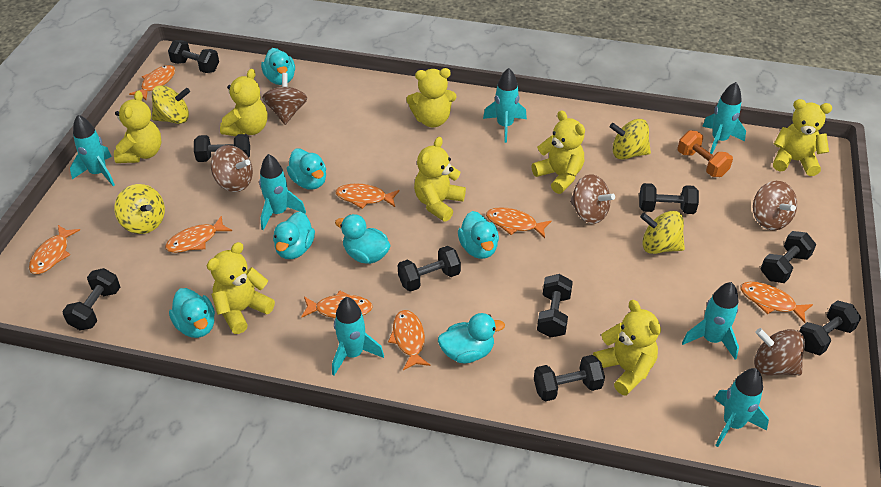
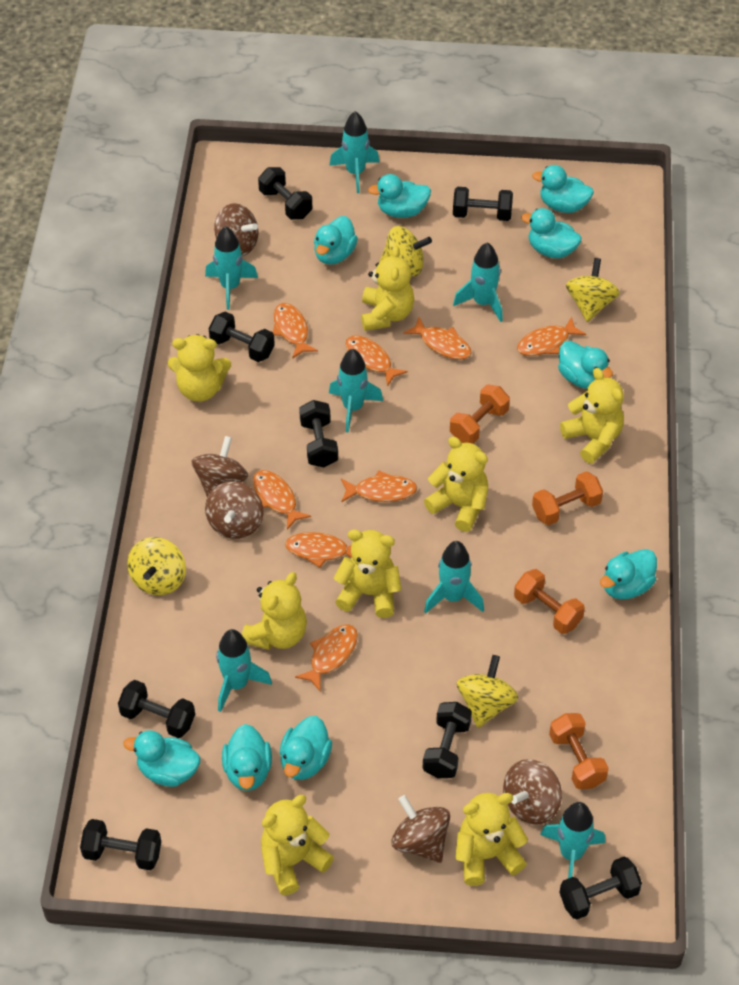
black dumbbell: [62,268,120,330] [168,40,219,73] [194,134,250,162] [398,246,461,292] [534,355,605,401] [537,274,573,338] [639,183,699,214] [761,231,816,283] [799,300,861,355] = 9 -> [80,819,161,870] [118,680,195,738] [209,312,275,362] [258,167,312,220] [299,400,338,467] [423,702,472,778] [453,187,513,221] [559,856,642,920] = 8
orange dumbbell: [677,130,733,177] = 1 -> [450,384,510,444] [514,569,585,634] [532,471,603,525] [549,713,609,789] = 4
turquoise duck: [169,288,215,338] [261,48,295,85] [273,211,315,259] [287,149,326,190] [335,214,391,264] [438,313,505,363] [458,211,499,259] = 7 -> [123,730,200,787] [222,724,272,791] [280,716,332,780] [314,216,358,265] [368,174,431,218] [521,208,582,258] [532,165,594,213] [558,341,613,389] [600,549,657,599] = 9

